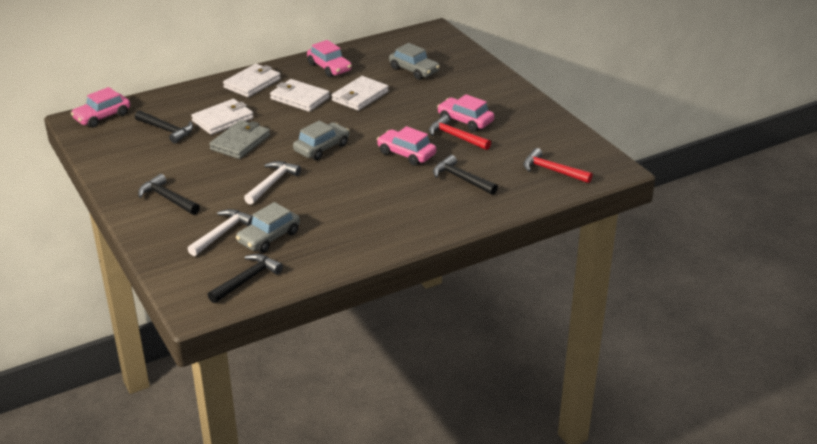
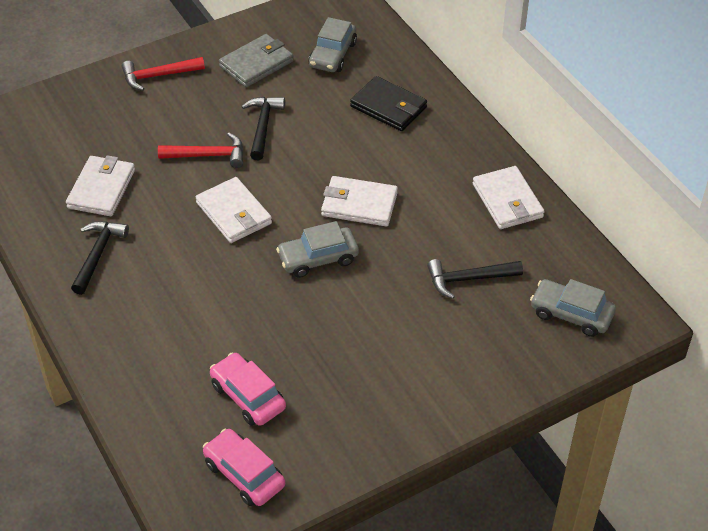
black hammer: [135,110,193,143] [138,174,200,215] [208,254,283,303] [433,155,498,195] = 4 -> [71,221,129,295] [242,97,285,160] [427,259,523,299] = 3
black wallet: none = 0 -> [350,76,427,131] = 1
pink car: [71,87,130,128] [307,40,352,77] [377,126,436,166] [437,94,494,132] = 4 -> [203,429,285,506] [210,352,286,426] = 2
white hammer: [188,209,253,256] [244,161,301,205] = 2 -> none = 0

